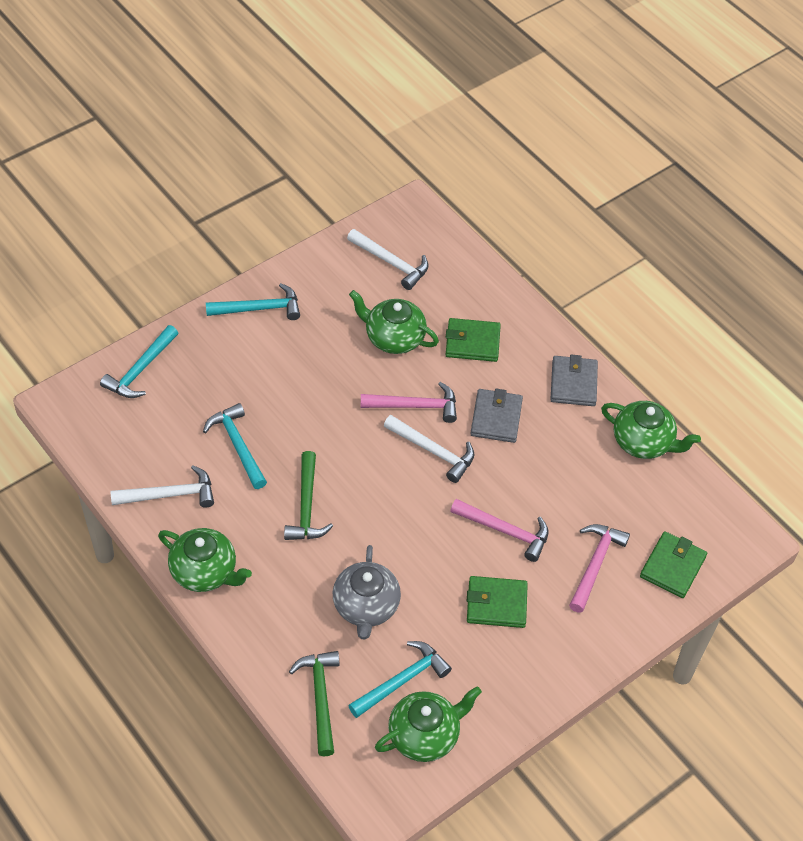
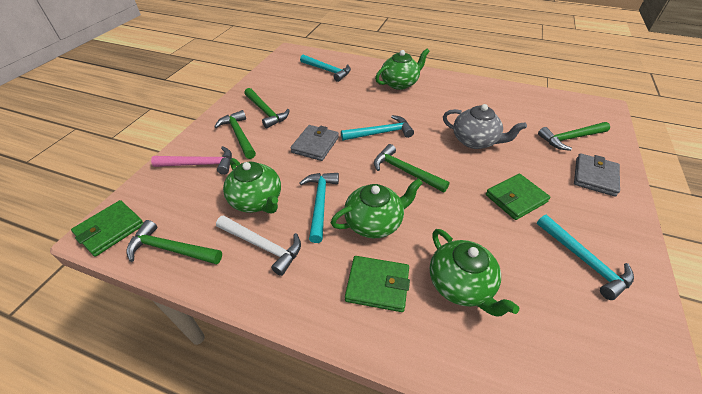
green hammer: [284,451,333,540] [289,651,339,756] = 2 -> [126,220,222,265] [214,110,256,159] [244,88,290,128] [374,144,450,193] [538,122,610,151] = 5
pink hammer: [360,382,457,423] [450,499,548,562] [569,524,630,613] = 3 -> [151,146,232,175] = 1
white hammer: [110,465,214,508] [347,229,429,290] [384,415,474,483] = 3 -> [216,215,301,276] = 1

